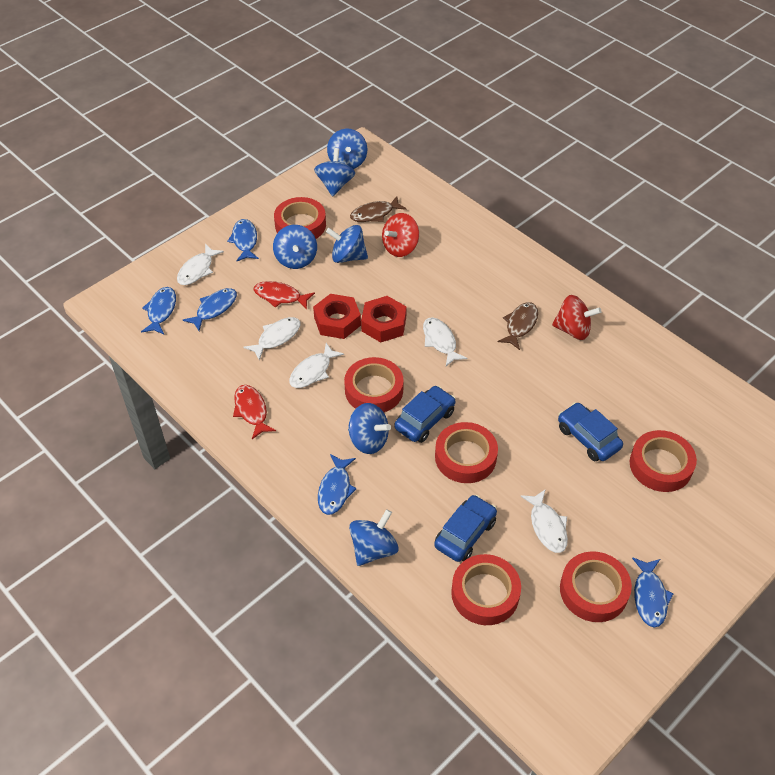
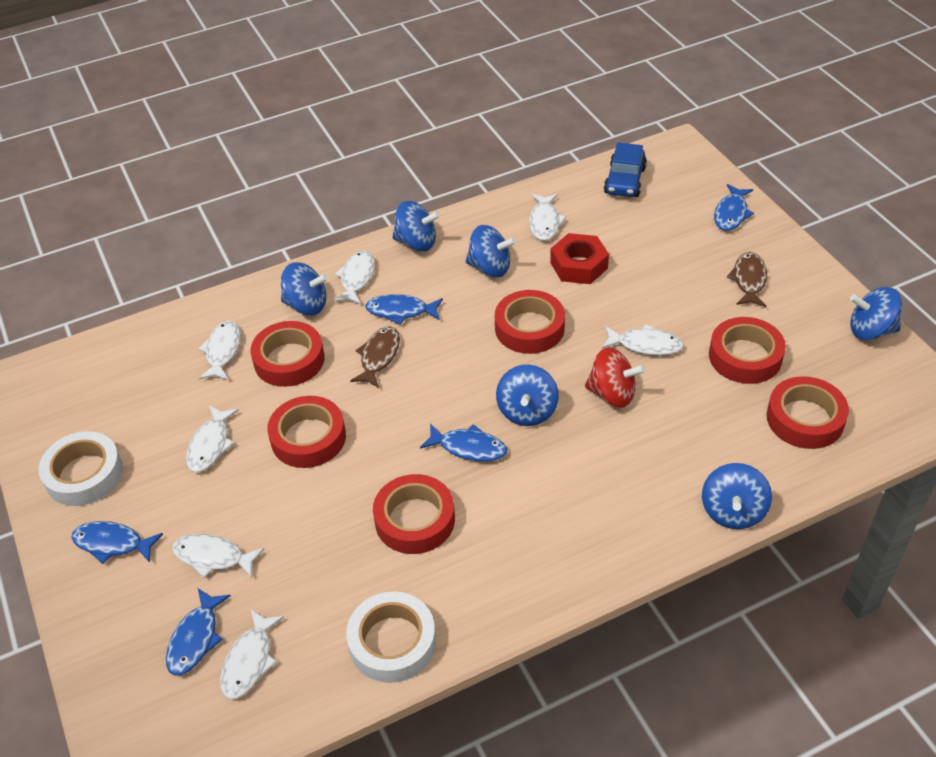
blue car: [395,386,456,443] [434,495,497,562] [558,402,623,461] = 3 -> [604,142,647,197] = 1
red fish: [233,385,276,439] [254,281,315,309] = 2 -> none = 0
red nut: [313,294,361,339] [361,296,407,343] = 2 -> [550,233,609,284] = 1
red spinning top: [382,213,419,257] [552,295,602,340] = 2 -> [585,348,646,408] = 1
white fish: [177,244,224,285] [244,317,301,360] [289,343,344,388] [423,317,467,366] [520,489,568,553] = 5 -> [172,534,264,578] [186,405,239,472] [198,321,241,380] [220,609,284,699] [333,250,375,304] [529,194,566,241] [602,324,684,355] = 7
white tape: none = 0 -> [39,431,123,506] [346,592,436,683] = 2

